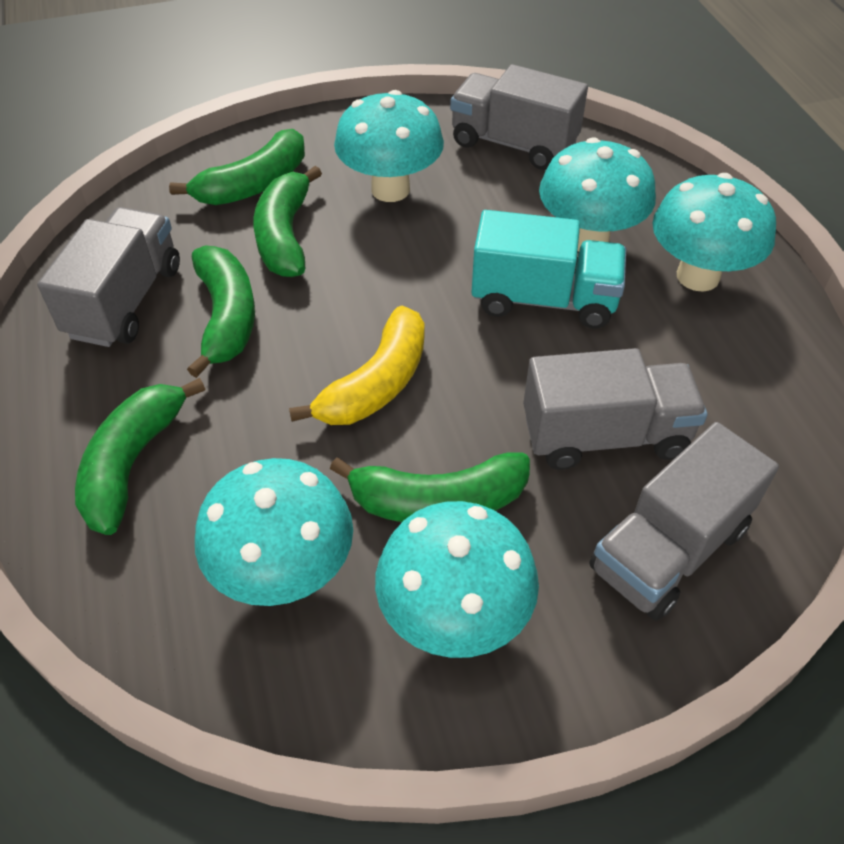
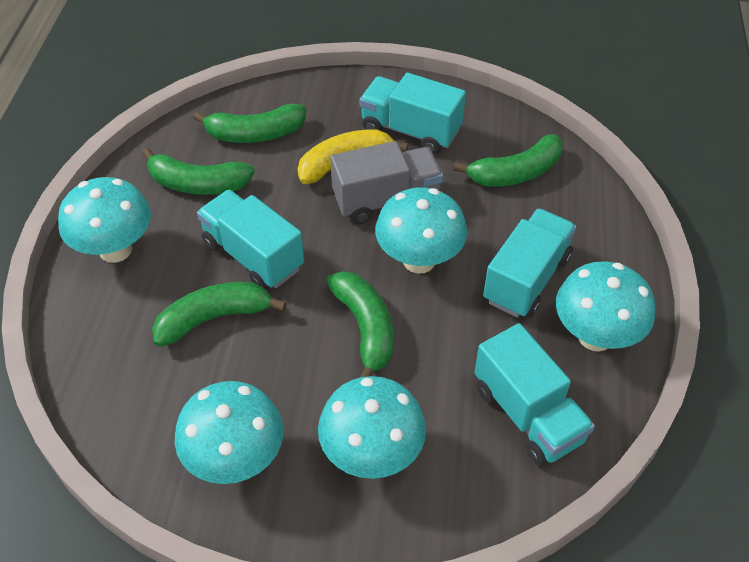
grey truck: [37,207,180,347] [450,64,588,170] [523,348,707,470] [589,422,779,620] = 4 -> [330,141,443,224] = 1
turquoise truck: [472,210,626,328] = 1 -> [197,190,304,289] [360,73,466,154] [474,323,595,466] [483,209,577,318] = 4

